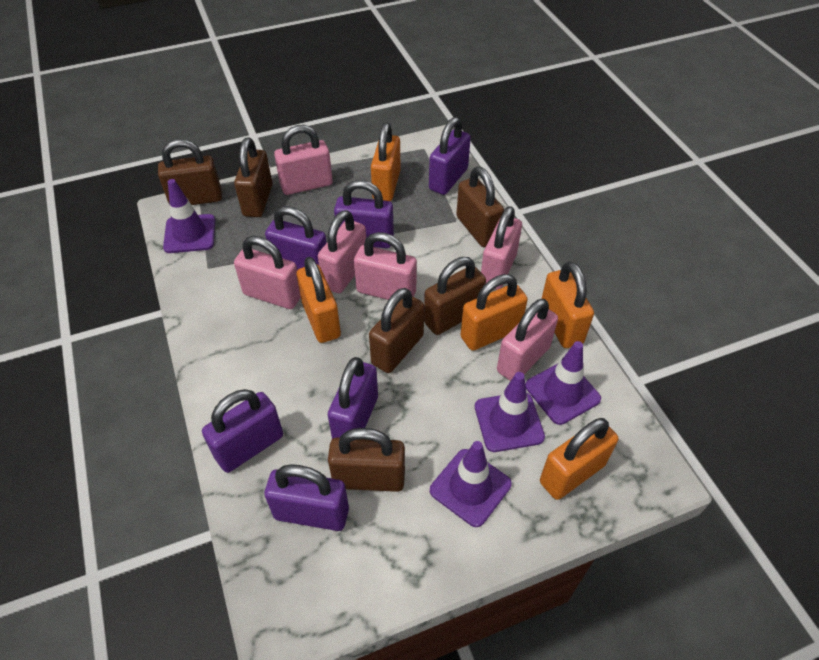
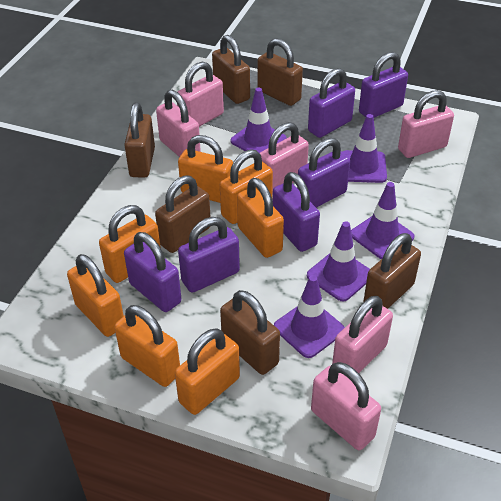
orange padlock: [297,257,341,343] [371,123,401,201] [460,274,528,351] [540,418,618,500] [541,261,594,348] = 5 -> [67,254,124,337] [99,205,161,283] [114,305,180,387] [175,328,240,415] [178,135,233,203] [220,150,273,224] [237,178,284,258] = 7
purple traffic cone: [163,179,215,253] [430,441,512,527] [475,372,545,452] [525,341,601,425] = 4 -> [231,88,286,153] [274,275,345,358] [307,221,370,301] [342,114,387,183] [351,182,415,259] = 5

